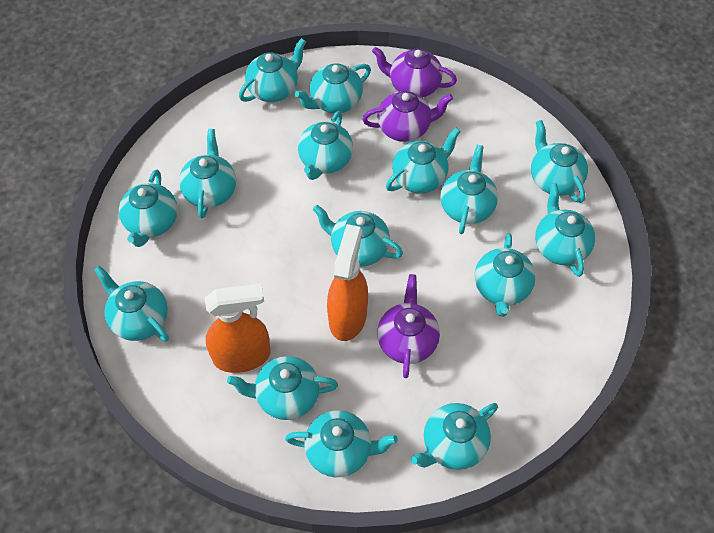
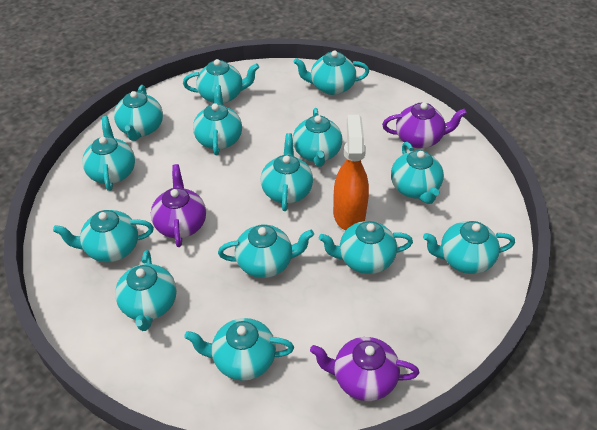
orange spray bottle: [205,284,270,373] [327,224,368,341] = 2 -> [333,115,369,230] = 1
turquoise teapot: [94,265,169,342] [119,169,178,247] [179,129,236,219] [227,356,338,420] [239,38,306,102] [285,410,398,477] [295,63,371,113] [298,111,353,180] [313,205,403,267] [386,128,461,194] [411,403,498,470] [440,145,498,234] [475,233,536,317] [531,120,588,203] [535,183,595,277] = 15 -> [53,210,154,262] [82,116,135,191] [114,85,163,141] [115,250,177,331] [183,59,259,104] [184,318,294,381] [193,85,242,155] [218,225,314,278] [261,133,313,211] [293,50,369,95] [293,108,342,167] [319,221,413,274] [391,142,444,204] [423,221,515,274] = 14

